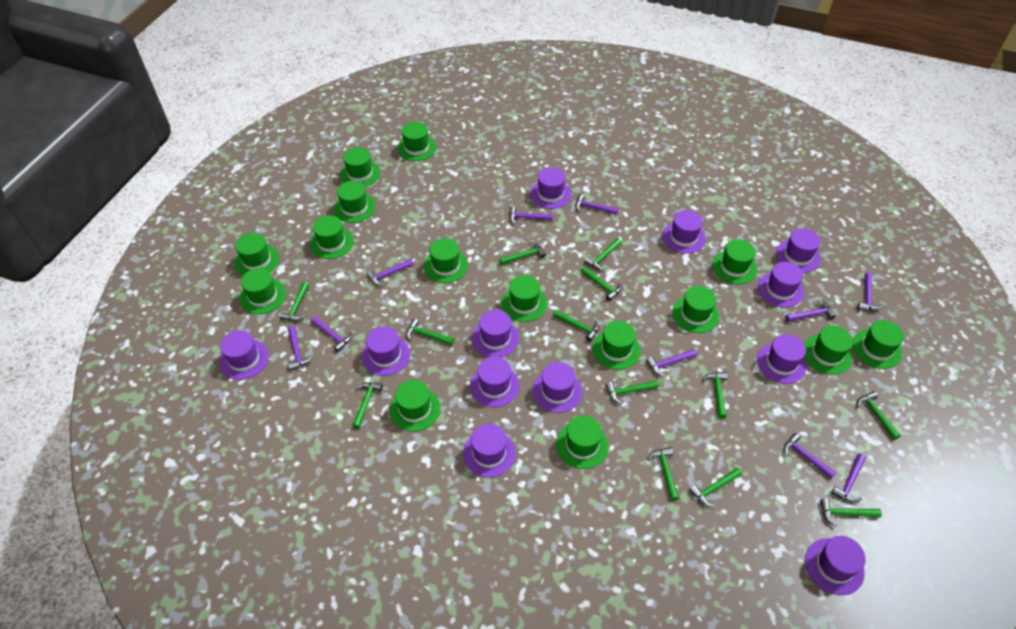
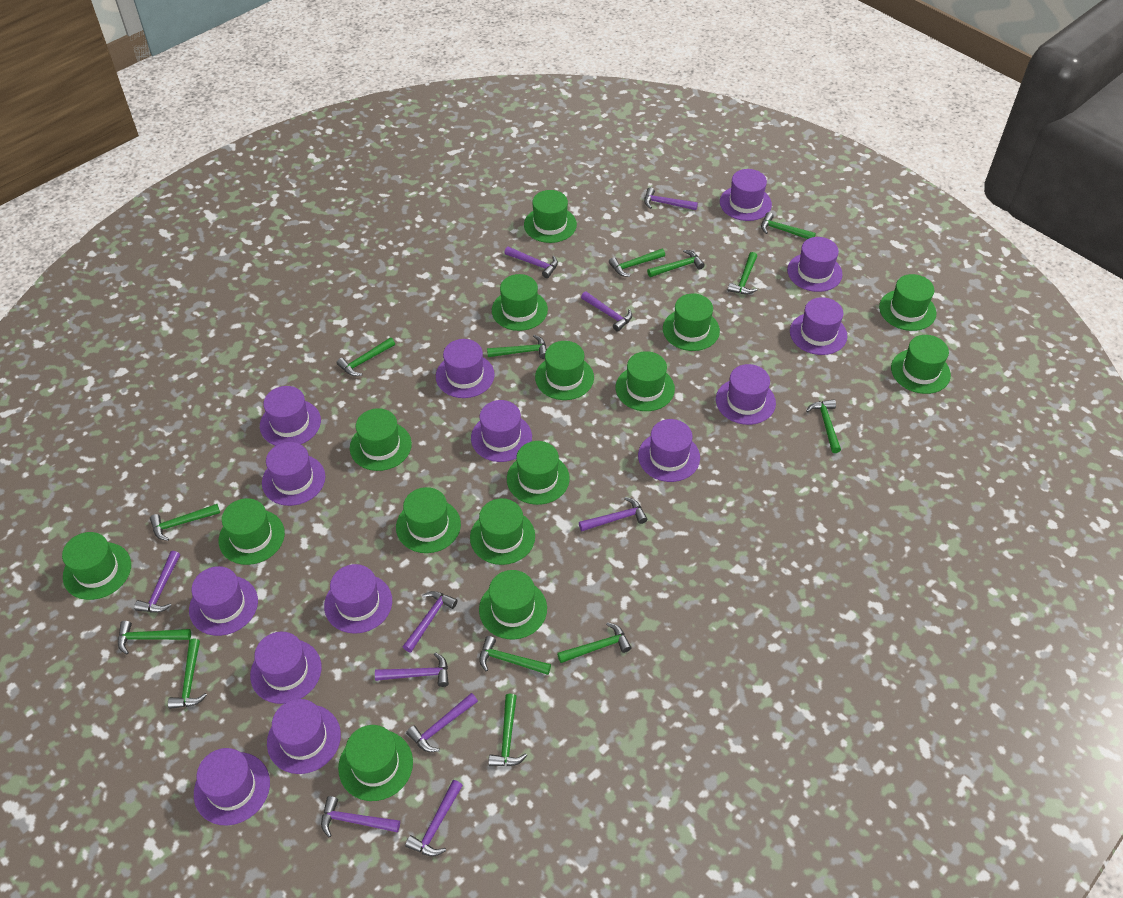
purple hat: [219,330,269,380] [362,327,410,376] [463,424,516,478] [470,357,520,407] [472,310,519,357] [530,167,571,209] [532,362,582,413] [662,210,706,254] [757,334,807,384] [758,262,804,308] [776,228,821,273] [805,536,866,595] = 12 -> [189,566,258,636] [194,748,270,825] [250,632,322,704] [260,386,321,446] [262,442,325,506] [267,699,341,774] [324,564,392,634] [436,339,495,398] [471,400,532,462] [638,419,700,482] [716,364,776,425] [720,169,772,221] [787,237,843,292] [790,297,847,355] = 14

